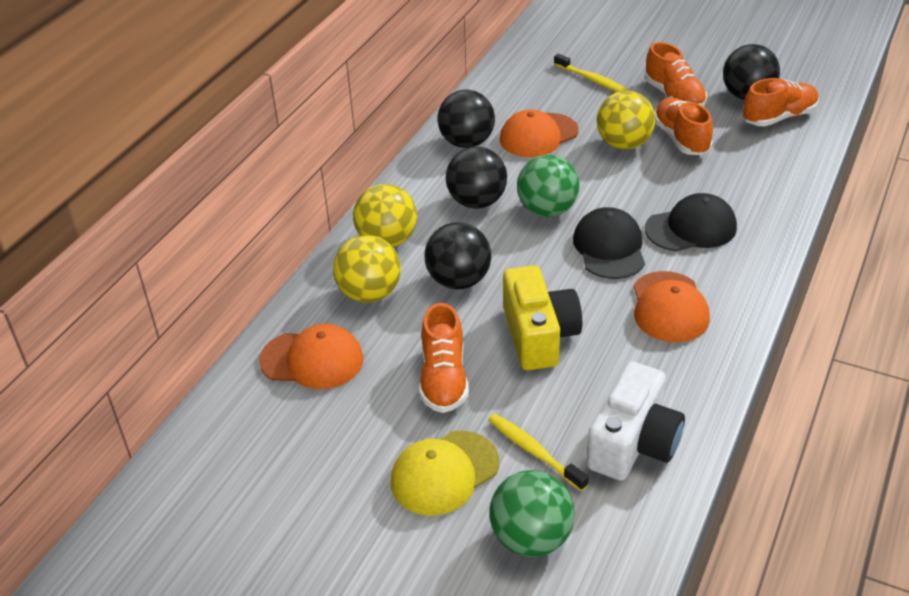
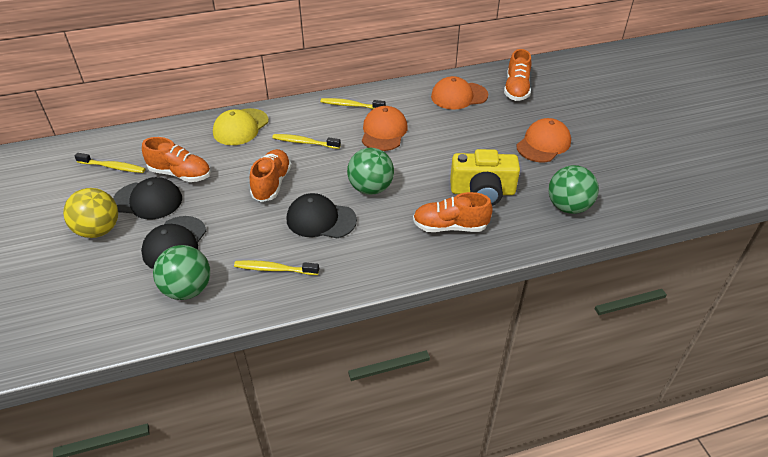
black ball: [425,222,491,289] [438,90,495,148] [446,146,507,209] [723,44,780,100] = 4 -> none = 0
black cap: [573,207,645,279] [645,193,737,251] = 2 -> [113,177,182,219] [141,216,206,269] [287,193,357,238] = 3
green ball: [489,470,575,557] [517,154,580,217] = 2 -> [153,245,210,300] [347,148,394,195] [548,165,599,214] = 3
white camera: [586,361,685,481] = 1 -> none = 0
yellow ball: [333,235,401,303] [353,184,417,247] [597,91,655,150] = 3 -> [63,188,118,238] = 1
yellow toothbrush: [488,414,589,491] [554,54,627,92] = 2 -> [75,153,146,173] [234,260,319,275] [272,134,341,149] [321,98,385,109] = 4

